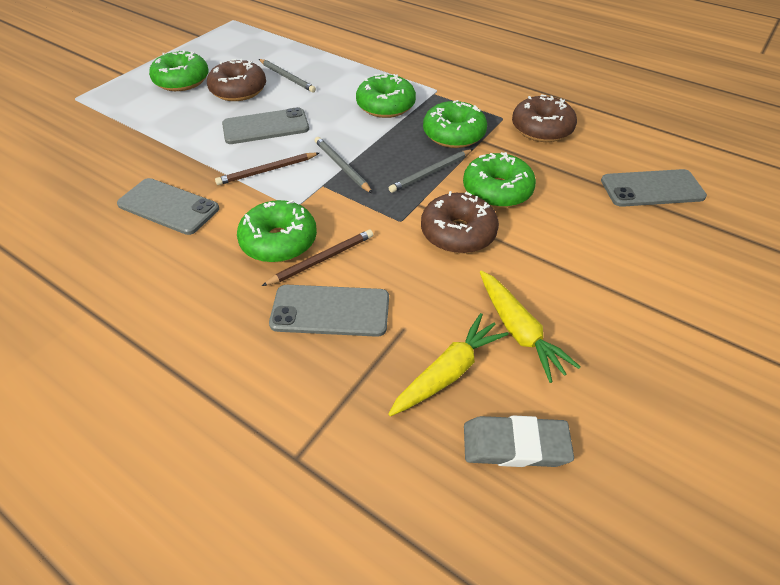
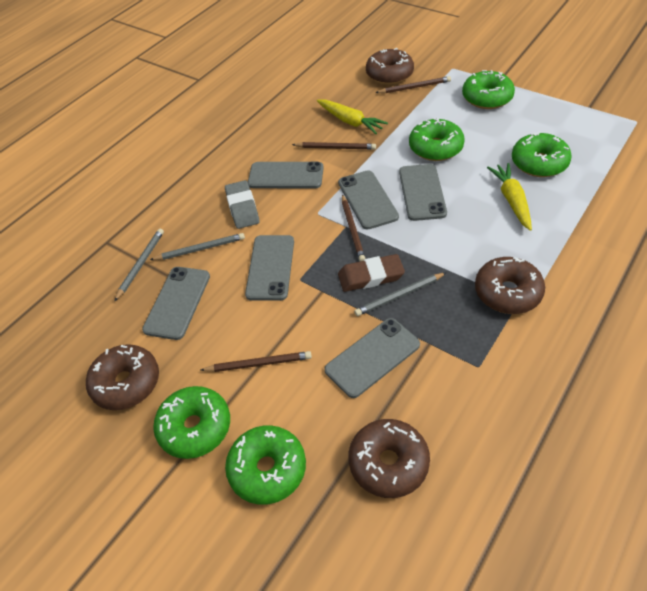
brown donut: [207,59,266,101] [421,191,499,254] [512,94,577,142] = 3 -> [86,344,159,410] [349,419,430,498] [366,48,414,85] [475,257,545,314] = 4
brown eraser: none = 0 -> [338,254,405,292] = 1
brown pencil: [215,153,319,185] [262,229,373,286] = 2 -> [201,351,312,372] [292,142,376,150] [342,194,366,261] [375,76,451,94] = 4
grey phone: [117,178,219,235] [222,107,309,144] [269,285,389,337] [601,169,707,207] = 4 -> [142,267,210,340] [245,235,294,301] [248,162,324,188] [324,318,420,398] [338,170,399,230] [399,164,447,221] = 6

